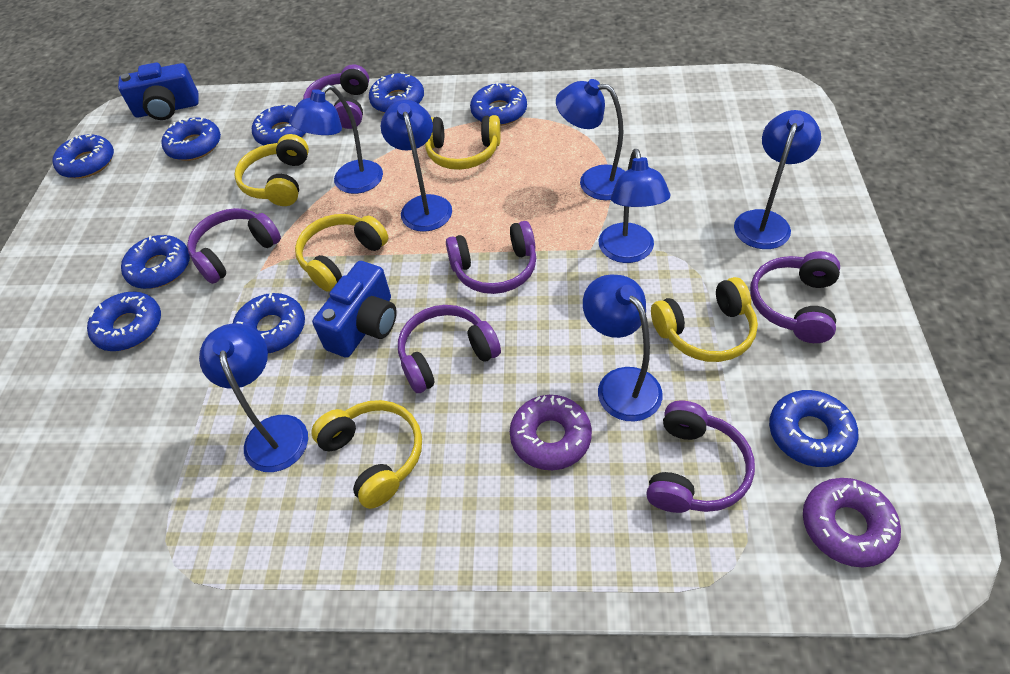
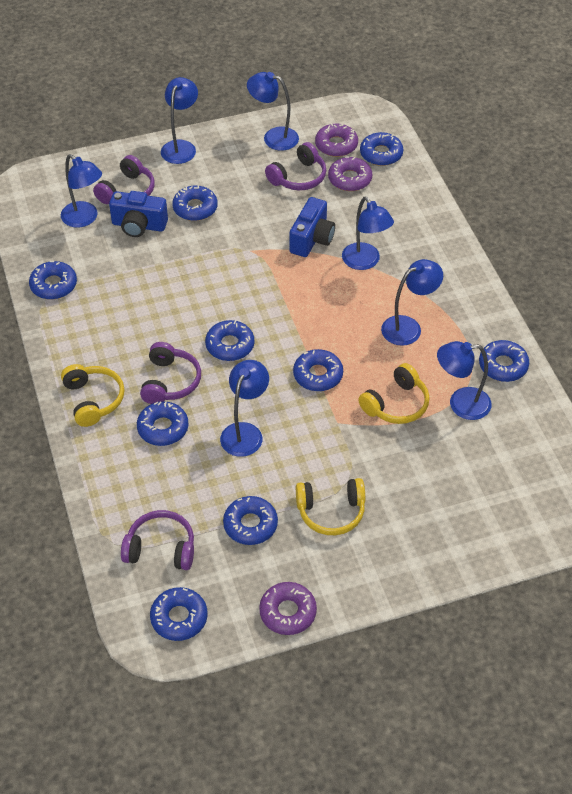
purple donut: [510,395,592,470] [803,478,901,567] = 2 -> [259,582,317,635] [315,123,358,157] [328,157,372,191] = 3
purple headphones: [187,208,281,284] [303,64,369,129] [398,305,501,393] [446,221,536,294] [647,400,755,513] [750,251,840,343] = 6 -> [93,155,155,204] [121,510,194,570] [140,342,201,404] [265,142,327,190] = 4
yellow headphones: [234,134,309,206] [295,214,388,292] [311,400,422,509] [425,115,501,170] [651,277,758,362] = 5 -> [61,364,125,427] [296,478,365,535] [358,363,430,424] = 3

